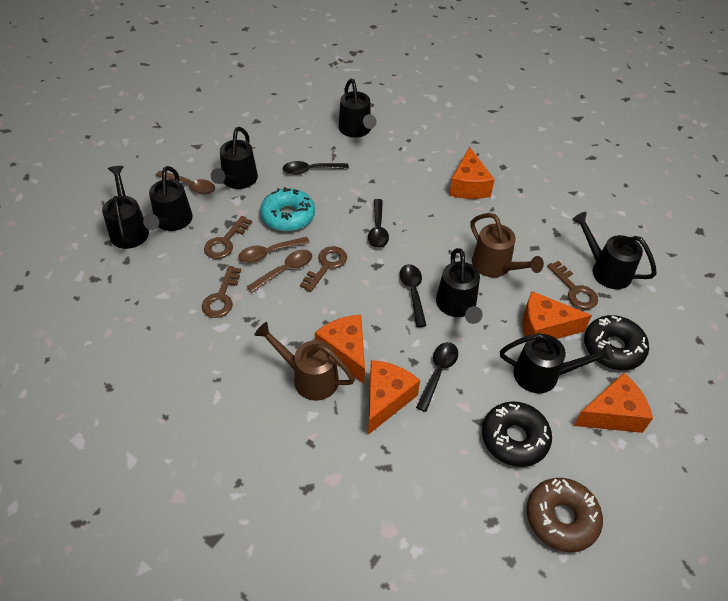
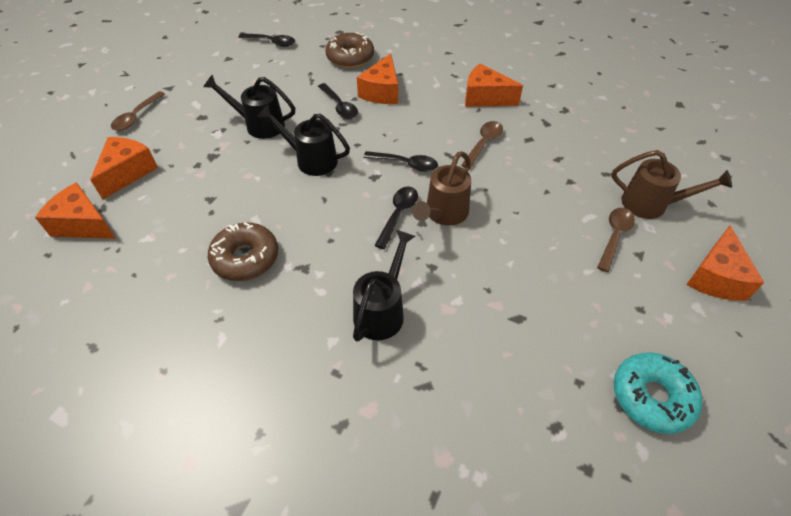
black donut: [482,402,552,467] [584,315,649,370] = 2 -> none = 0
black watering can: [102,166,149,249] [143,166,193,231] [211,127,258,189] [339,79,377,138] [436,248,483,324] [500,333,614,393] [572,212,657,289] = 7 -> [203,75,295,139] [257,104,350,176] [353,230,416,341] = 3
brown donut: [527,478,603,552] = 1 -> [208,222,278,281] [325,32,374,68] = 2
brown key: [202,266,241,318] [204,216,252,259] [300,246,347,292] [547,261,598,309] = 4 -> none = 0

